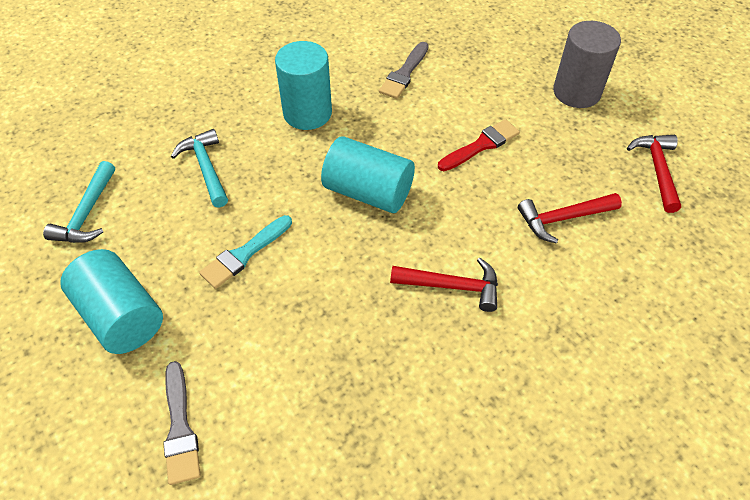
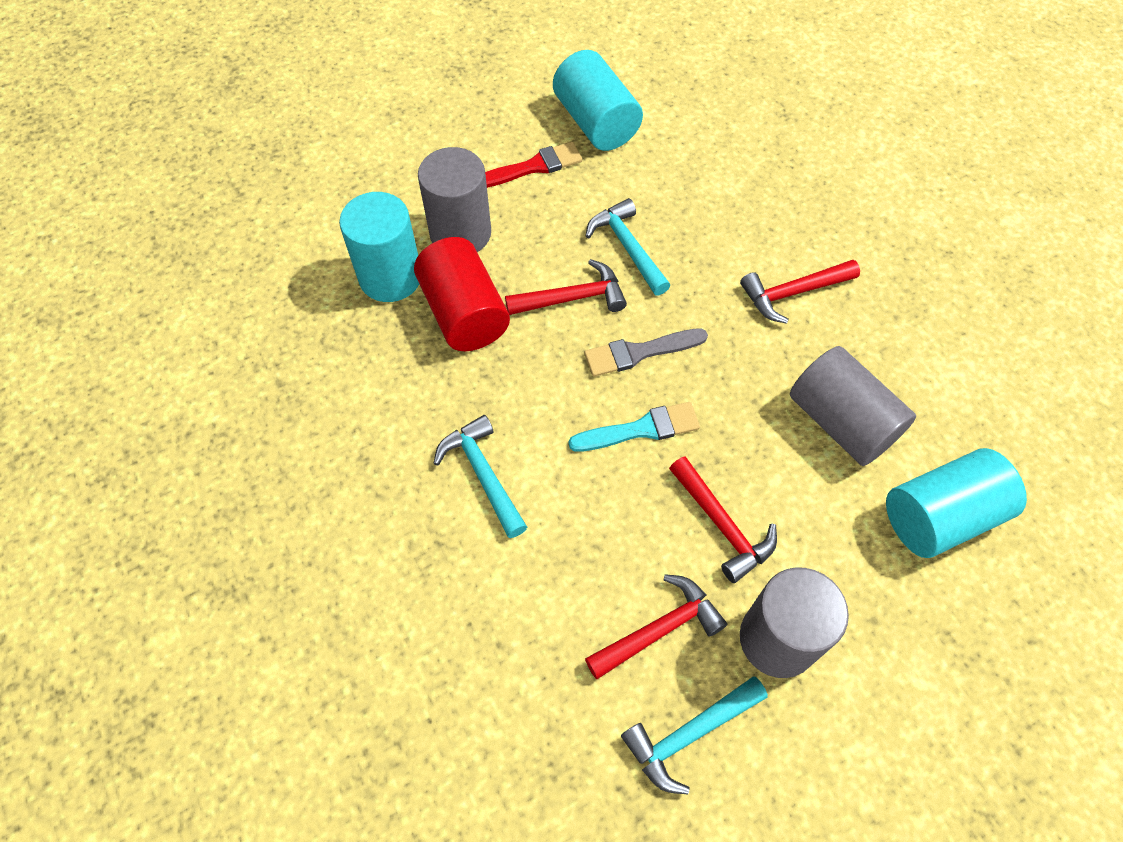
grey brush: [163,361,200,485] [379,42,429,99] = 2 -> [584,328,708,377] = 1
grey cylinder: [553,21,621,108] = 1 -> [418,147,491,252] [740,567,849,678] [790,346,916,466] = 3
red cylinder: none = 0 -> [414,237,510,351] = 1
red hammer: [390,258,498,312] [518,193,622,244] [627,135,681,213] = 3 -> [505,259,627,315] [585,574,727,679] [669,456,777,583] [740,260,860,324] = 4
turquoise hammer: [43,161,115,243] [171,129,228,208] = 2 -> [434,415,527,538] [586,198,670,296] [621,676,768,795] = 3

